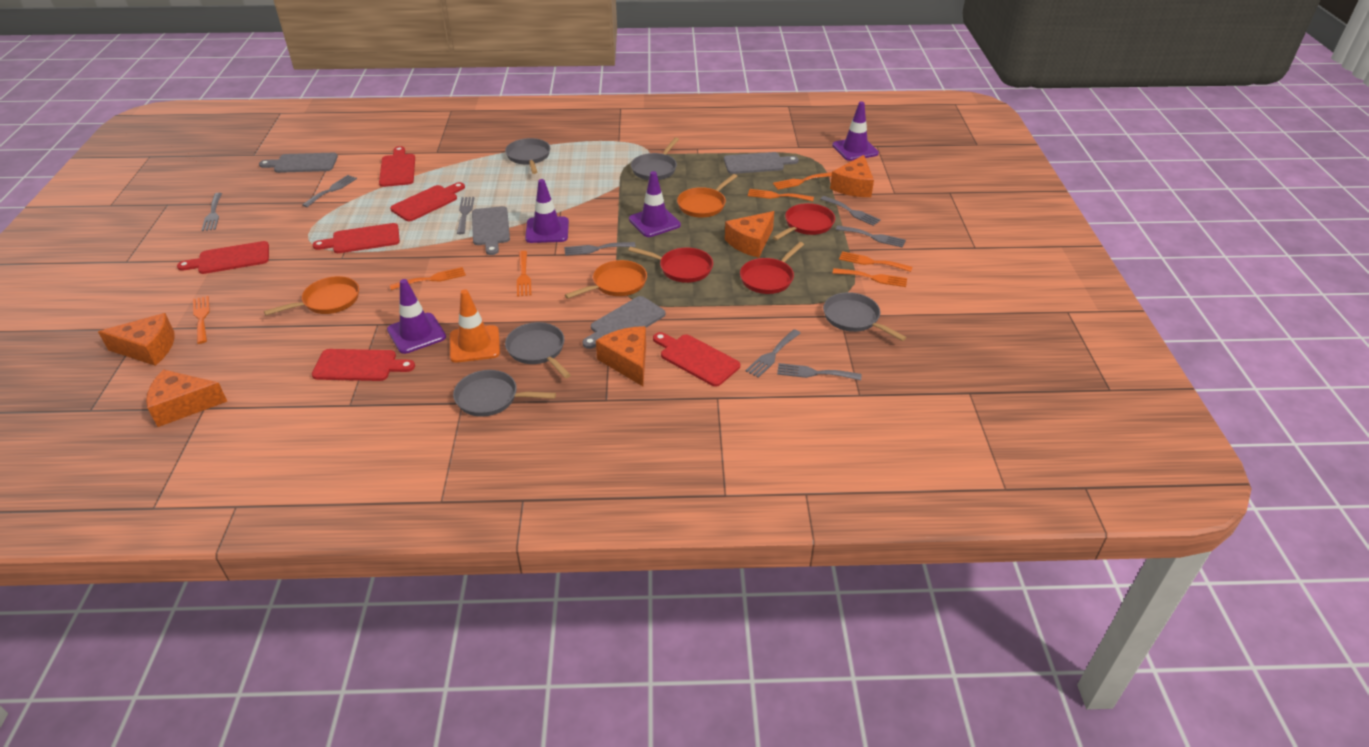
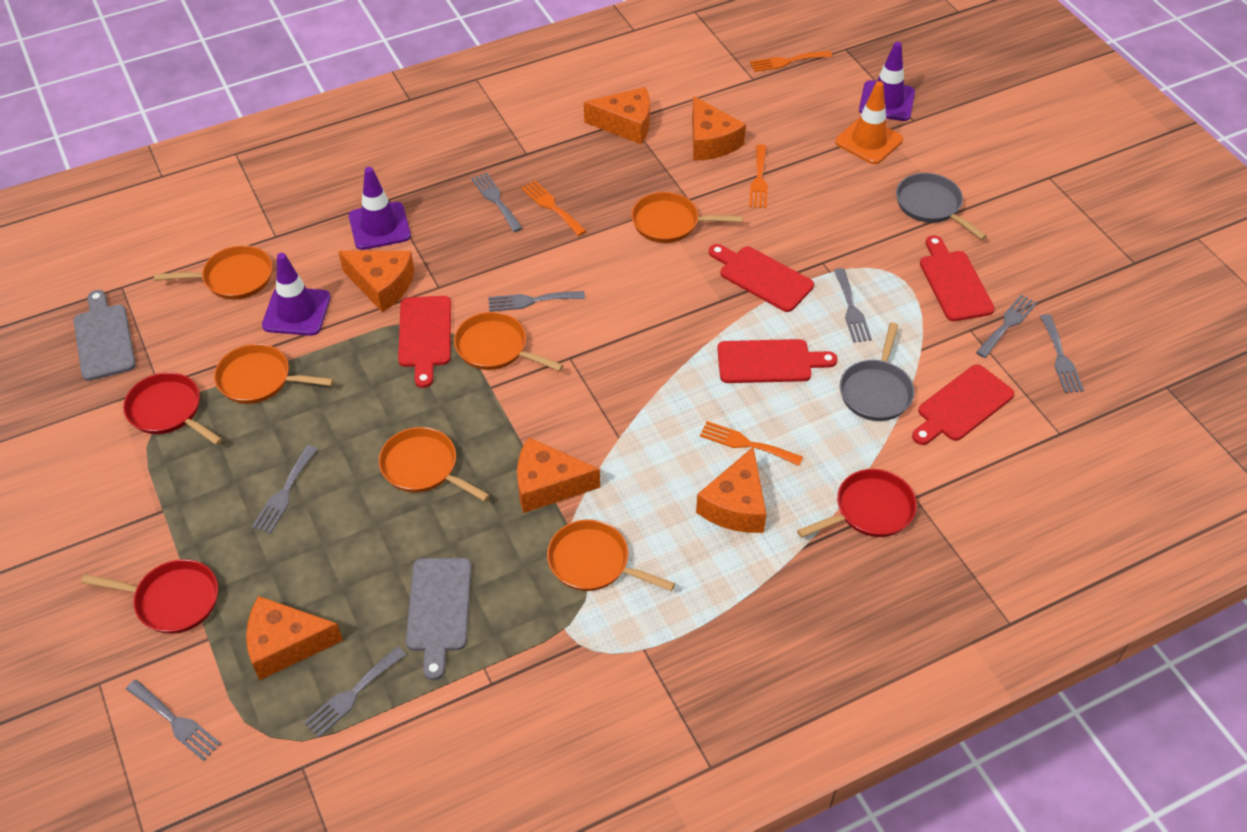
grey cutting board: [259,153,338,173] [472,206,510,255] [582,296,666,349] [724,152,799,174] = 4 -> [73,290,136,381] [406,558,472,680] = 2
grey pan: [453,370,556,417] [505,138,550,174] [505,322,571,378] [631,138,679,180] [823,292,906,341] = 5 -> [840,322,915,421] [896,173,987,240] = 2
orange cheese: [98,313,175,366] [146,369,228,427] [596,326,646,386] [725,211,774,258] [830,155,874,197] = 5 -> [246,596,343,680] [338,251,415,312] [517,437,600,513] [584,87,650,144] [692,96,746,161] [696,447,767,533] = 6
orange fork: [193,296,210,344] [390,267,466,290] [517,251,532,297] [748,189,814,201] [773,172,832,190] [833,268,907,287] [839,251,912,272] = 7 -> [521,181,586,236] [700,421,803,466] [749,144,768,208] [750,51,832,72] = 4
orange pan: [264,276,359,315] [565,260,647,299] [677,174,737,217] = 3 -> [154,245,272,300] [214,344,334,404] [379,427,490,501] [454,312,564,371] [547,519,675,591] [631,192,743,243] = 6
purple traffic cone: [387,279,446,354] [525,179,569,243] [629,171,681,237] [832,101,879,161] = 4 -> [262,253,331,336] [349,167,411,250] [859,42,915,121] = 3
red cutting board: [177,241,269,274] [312,223,400,253] [312,349,415,381] [379,146,415,187] [390,182,465,221] [653,332,740,387] = 6 -> [398,296,451,388] [709,244,814,312] [717,339,838,383] [912,364,1014,445] [920,235,995,321] = 5

